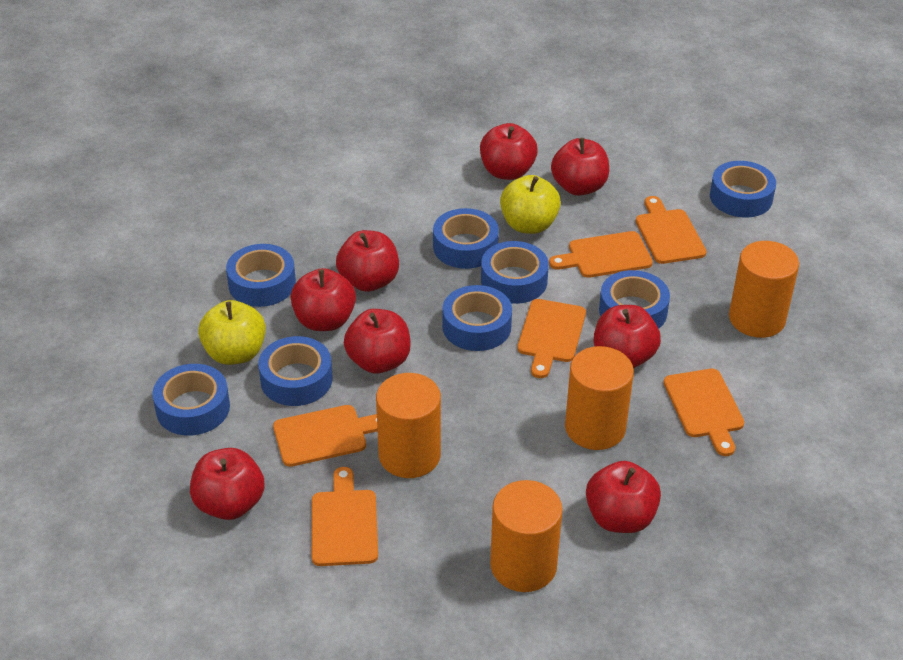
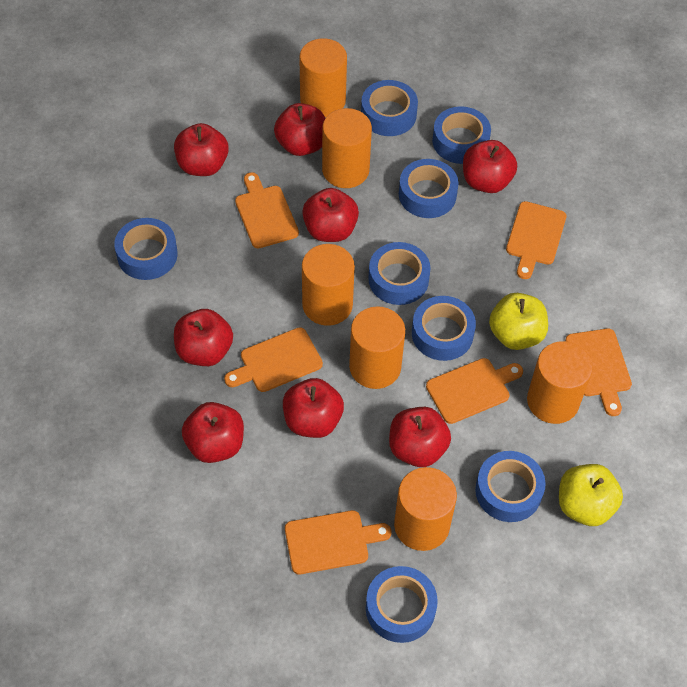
orange cylinder: [376,373,441,478] [490,480,563,592] [565,346,634,450] [729,241,799,338] = 4 -> [299,38,347,117] [302,244,355,326] [322,108,372,188] [349,306,405,389] [394,467,457,551] [527,341,593,424] = 6

